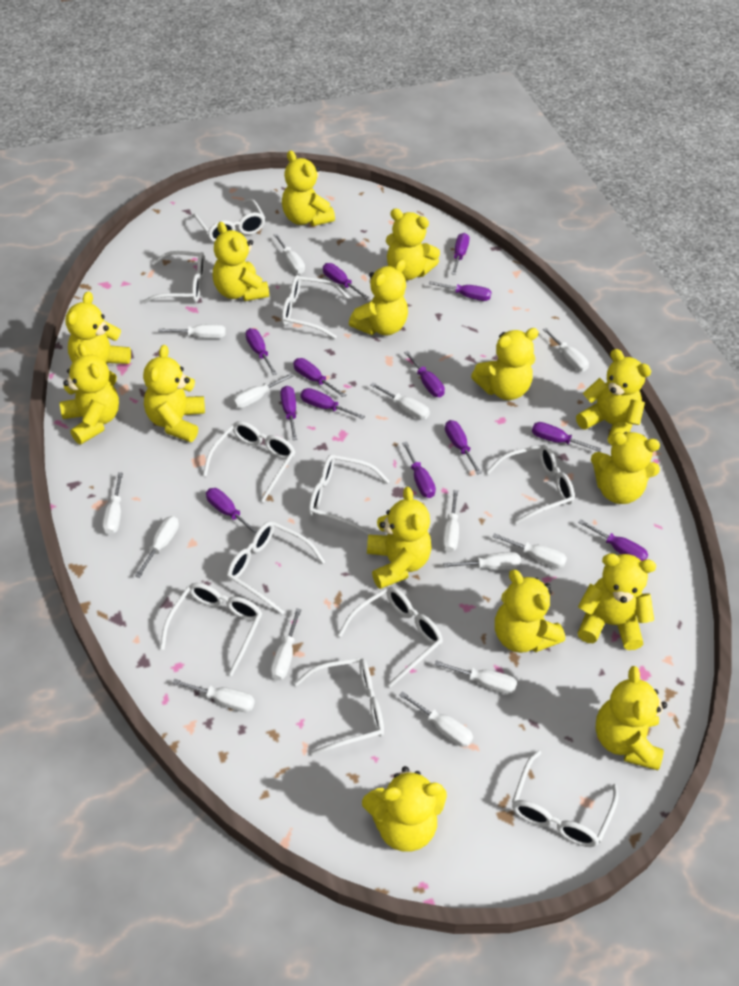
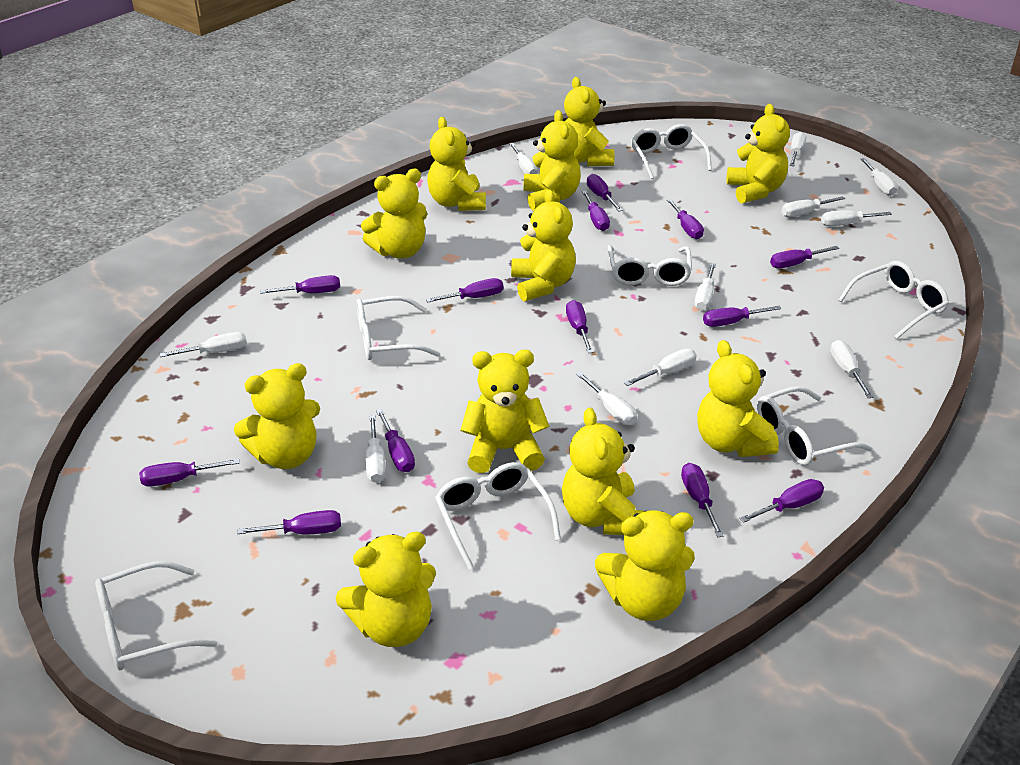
white glasses: [142,251,205,304] [160,583,262,676] [192,198,265,242] [203,421,295,502] [227,521,325,615] [282,275,350,339] [294,658,384,756] [309,454,390,535] [338,587,443,688] [486,444,575,524] [512,750,618,847] = 11 -> [95,561,218,670] [356,296,440,360] [435,462,561,569] [608,245,692,286] [631,124,712,179] [757,386,872,465] [838,261,949,339] = 7
white screwdriver: [102,473,123,535] [135,516,179,578] [159,324,226,339] [172,679,255,712] [233,373,293,408] [270,608,301,680] [274,234,305,274] [370,383,430,420] [399,691,473,747] [435,661,517,694] [442,490,459,552] [443,552,521,570] [492,533,567,568] [543,328,589,371] = 14 -> [160,332,247,357] [366,415,386,483] [509,143,538,174] [576,372,638,426] [624,349,697,386] [694,263,716,311] [781,196,845,217] [790,132,806,166] [821,210,892,226] [830,340,874,398] [861,158,898,196] = 11
yellow teddy bear: [60,344,119,445] [66,291,131,386] [143,345,205,442] [213,222,269,301] [282,150,335,226] [349,260,408,335] [362,766,447,852] [367,487,432,589] [386,208,440,280] [471,328,539,400] [495,570,565,653] [576,349,651,446] [578,553,656,650] [591,432,660,504] [596,666,667,770] = 15 -> [234,363,320,469] [336,532,436,647] [361,169,427,258] [427,117,486,211] [460,350,549,473] [511,189,576,301] [523,110,581,211] [562,408,644,535] [564,77,614,166] [595,510,695,621] [697,340,779,457] [726,104,790,204] = 12

